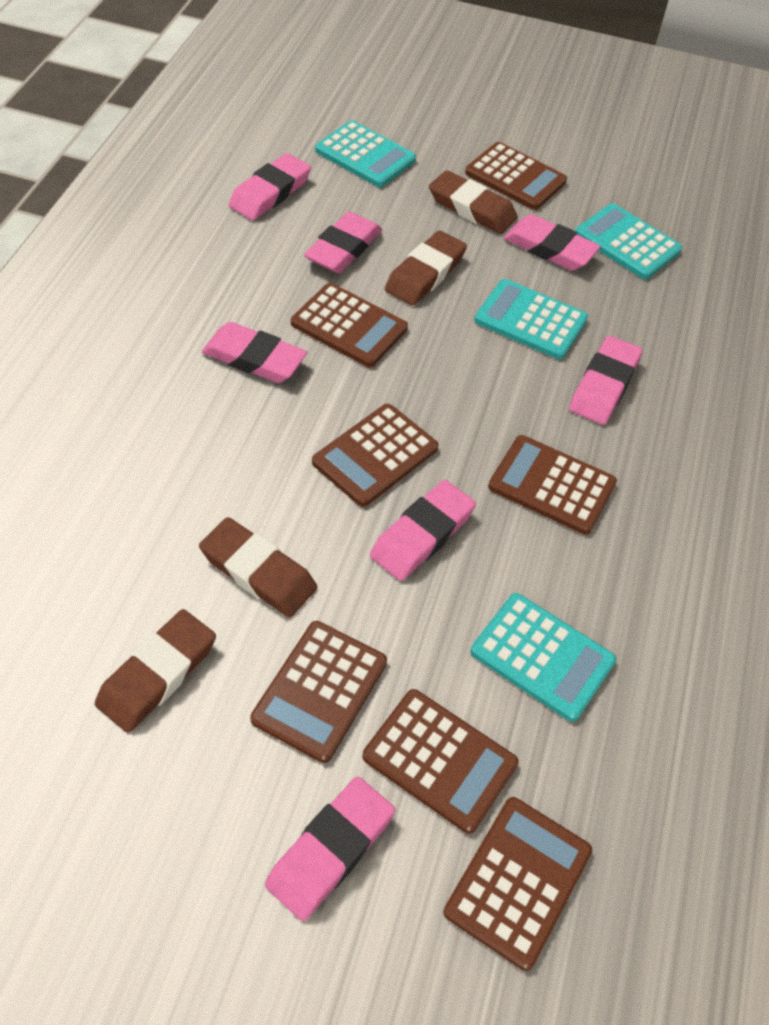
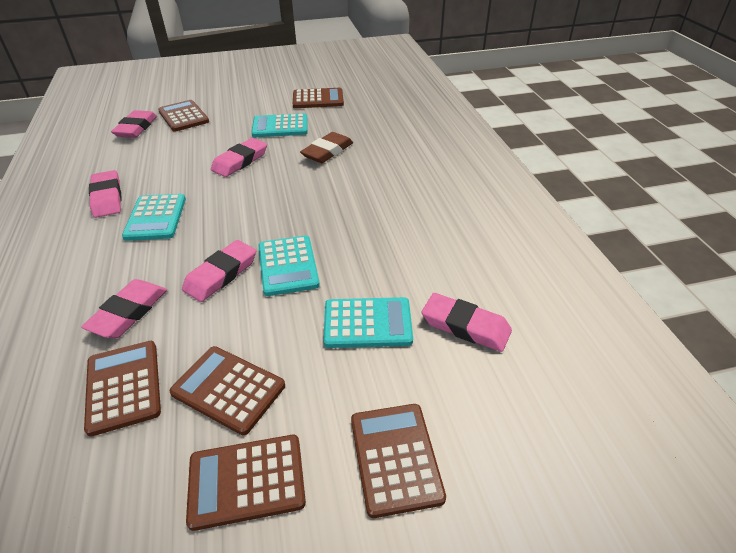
brown calculator: [250,621,387,763] [291,283,408,367] [312,404,439,507] [363,689,519,834] [444,797,592,971] [465,142,567,210] [488,435,617,535] = 7 -> [84,341,161,437] [158,100,209,132] [170,346,285,435] [186,435,306,531] [293,88,344,108] [351,404,446,518] = 6
brown eraser: [95,609,216,733] [199,517,317,617] [385,230,467,306] [429,170,518,234] = 4 -> [300,132,353,163] = 1
pink eraser: [202,322,307,383] [229,153,311,220] [265,777,395,921] [304,212,382,273] [370,480,476,581] [504,214,601,271] [569,336,643,425] = 7 -> [81,279,167,338] [89,170,122,218] [111,110,157,138] [182,240,256,302] [211,138,267,177] [422,293,512,352] = 6

